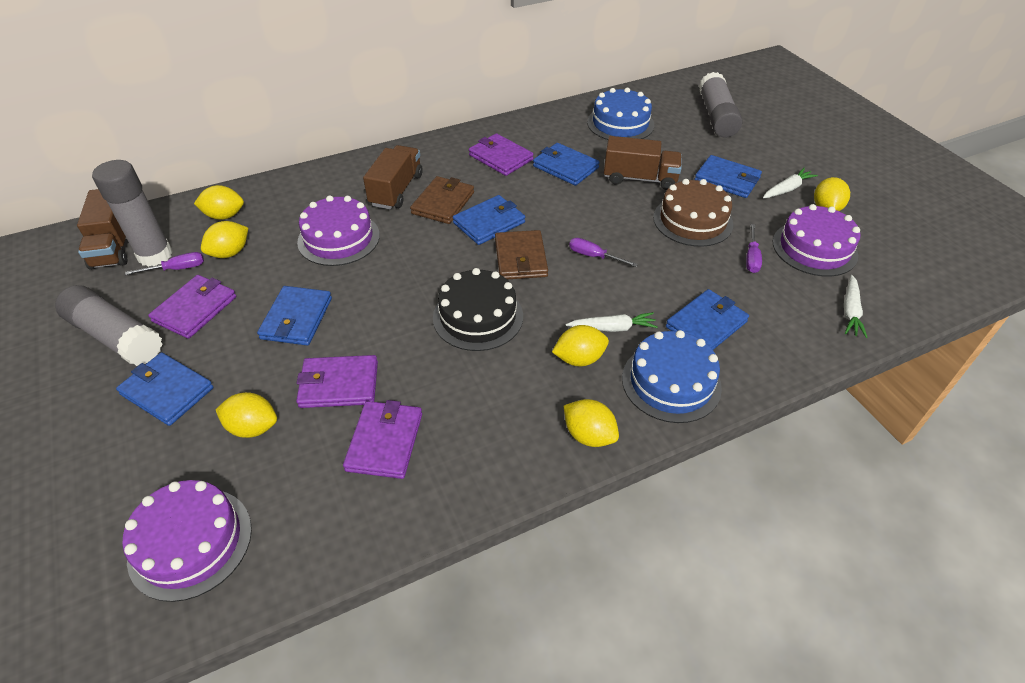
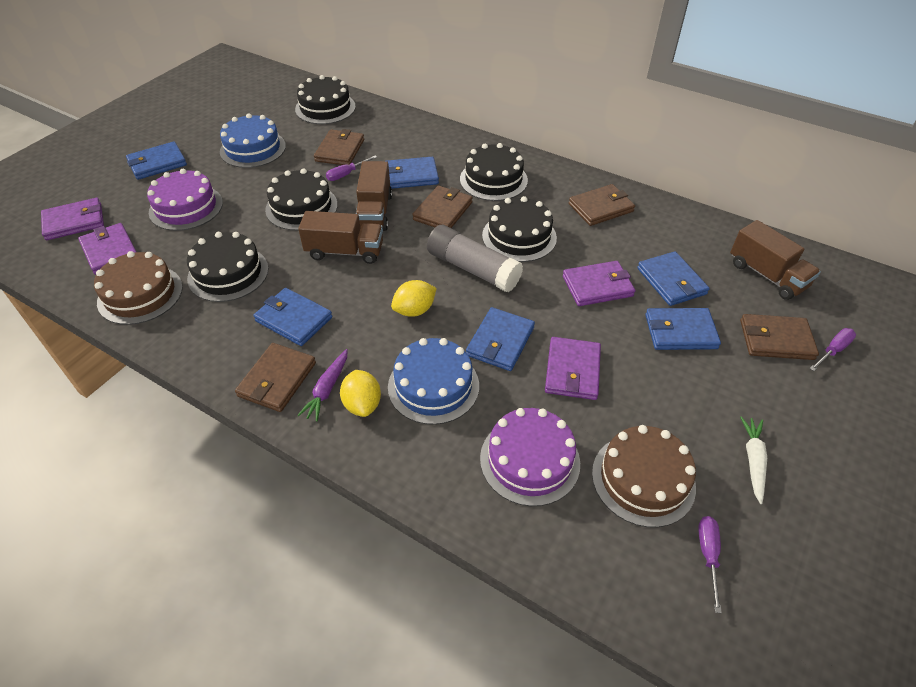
black cake: [433,268,523,351] = 1 -> [187,232,269,302] [265,168,338,230] [295,75,356,124] [460,143,528,201] [482,196,557,262] = 5
brown cake: [653,179,733,247] = 1 -> [94,251,183,325] [592,425,696,527] = 2
brown wallet: [410,176,474,224] [495,230,548,279] = 2 -> [235,343,316,412] [314,129,364,165] [412,186,473,228] [569,184,635,226] [740,314,819,360] = 5
grey glue stick: [55,285,163,366] [92,160,173,267] [699,72,742,137] = 3 -> [427,225,523,292] = 1
purple cake: [122,480,252,602] [297,195,380,266] [773,204,861,276] = 3 -> [147,169,223,231] [480,408,580,506] = 2
purple carrot: none = 0 -> [297,349,348,422] = 1
white carrot: [566,312,658,332] [763,168,818,199] [844,275,868,338] = 3 -> [740,416,767,504] = 1
yellow lemon: [194,185,244,220] [201,221,248,258] [216,392,277,438] [552,325,609,366] [564,399,619,447] [814,177,850,211] = 6 -> [340,370,381,417] [391,280,437,317] = 2

